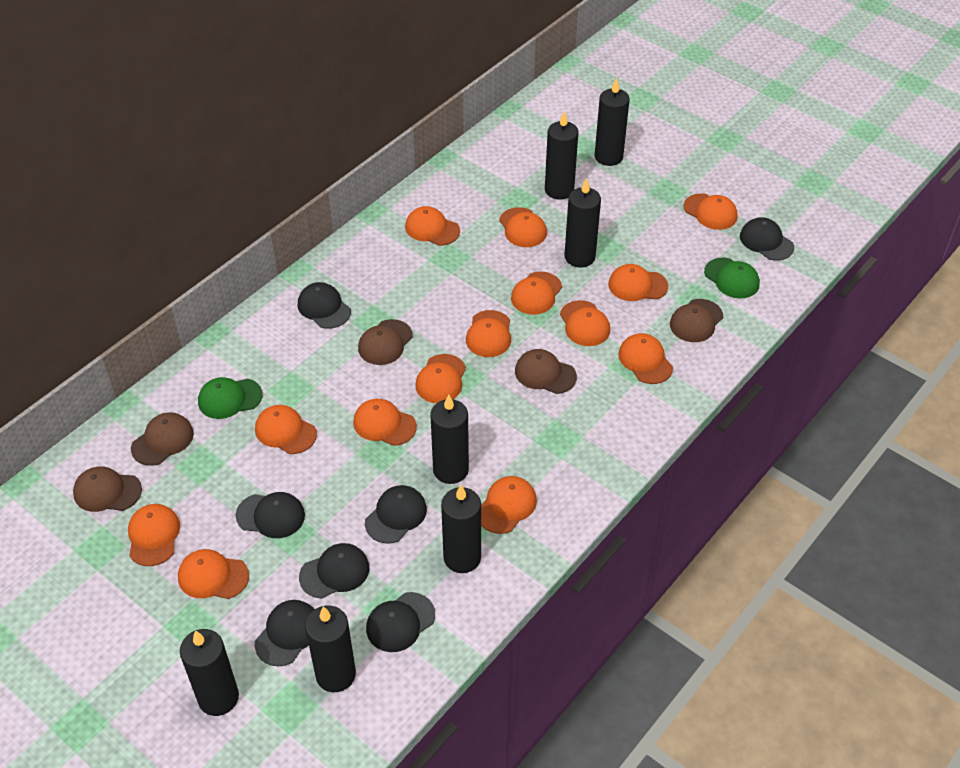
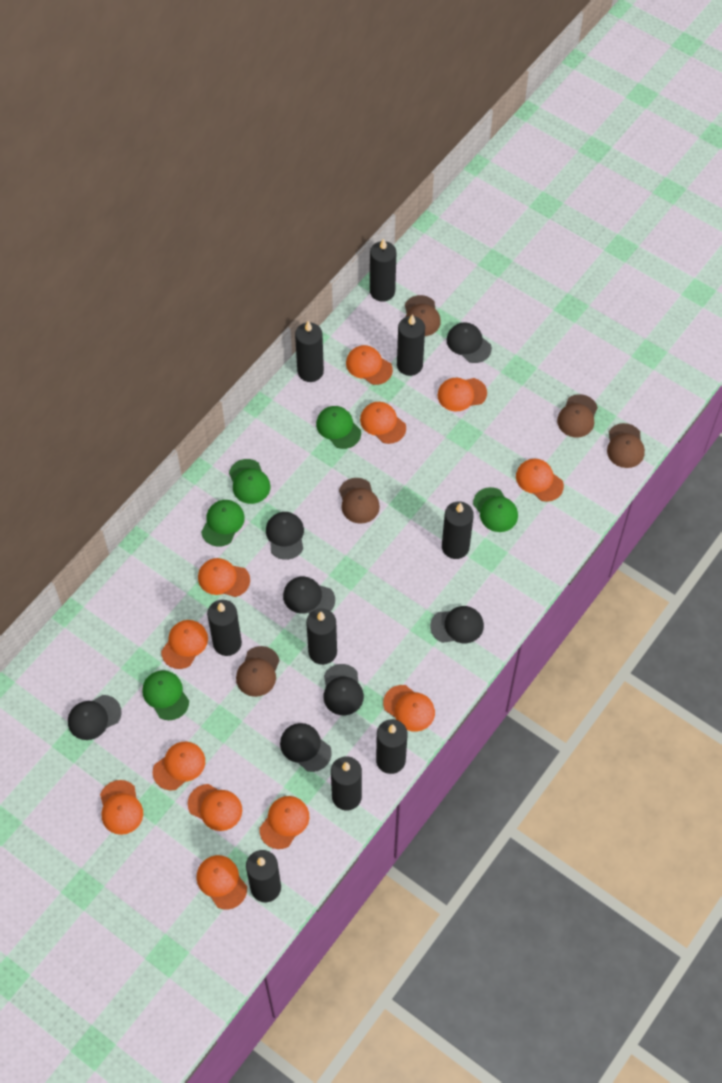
black candle: [180,629,239,716] [305,605,356,692] [430,394,469,484] [441,485,481,573] [545,111,579,200] [565,178,601,268] [595,78,630,166] = 7 -> [207,600,242,656] [246,850,281,902] [295,321,324,382] [306,608,337,665] [331,756,362,810] [370,238,396,302] [376,719,408,774] [397,315,425,376] [442,501,474,559] = 9
green cap: [198,377,263,419] [704,258,760,298] = 2 -> [142,670,189,720] [201,500,245,547] [229,459,271,504] [316,406,361,449] [473,487,518,532] = 5
orange cap: [128,504,180,566] [178,549,249,599] [255,405,317,454] [353,399,417,446] [405,206,460,246] [415,354,466,403] [466,310,511,357] [481,476,537,534] [499,207,547,247] [511,271,562,315] [560,300,610,346] [608,264,668,301] [618,333,673,384] [683,193,738,230] = 14 -> [100,780,143,835] [153,742,205,791] [161,620,208,669] [188,784,242,831] [196,855,247,910] [198,558,250,597] [259,796,309,849] [346,345,393,385] [360,402,406,444] [383,685,435,732] [437,378,487,412] [516,459,564,502] = 12

